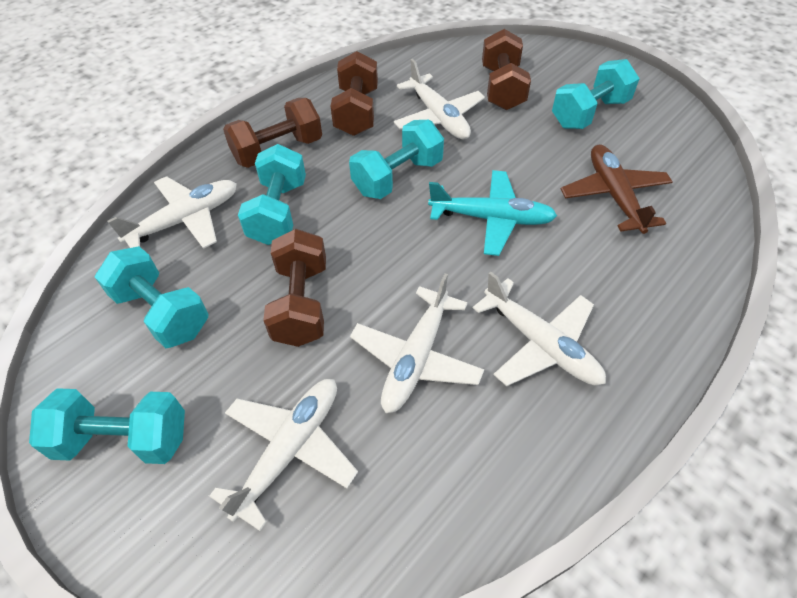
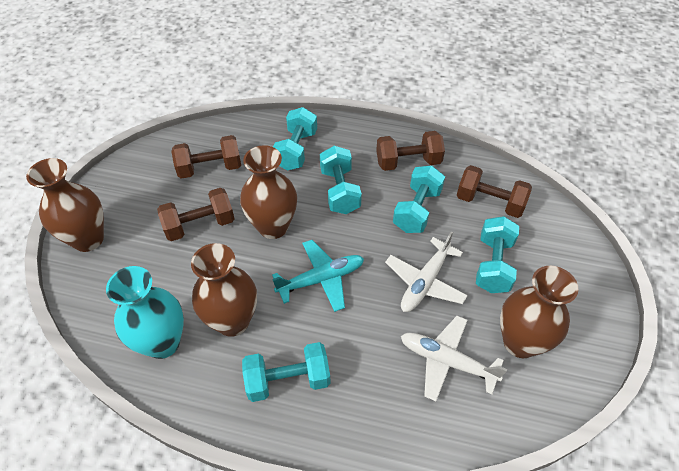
brown plane: [561,145,673,234] = 1 -> none = 0
brown vase: none = 0 -> [26,158,104,252] [191,243,257,337] [240,145,297,239] [500,266,579,358] = 4
turquoise vase: none = 0 -> [106,266,184,359] = 1
white plane: [107,176,237,249] [209,379,358,531] [350,273,484,413] [394,59,485,139] [473,272,606,386] = 5 -> [385,231,468,312] [401,316,507,401] = 2

